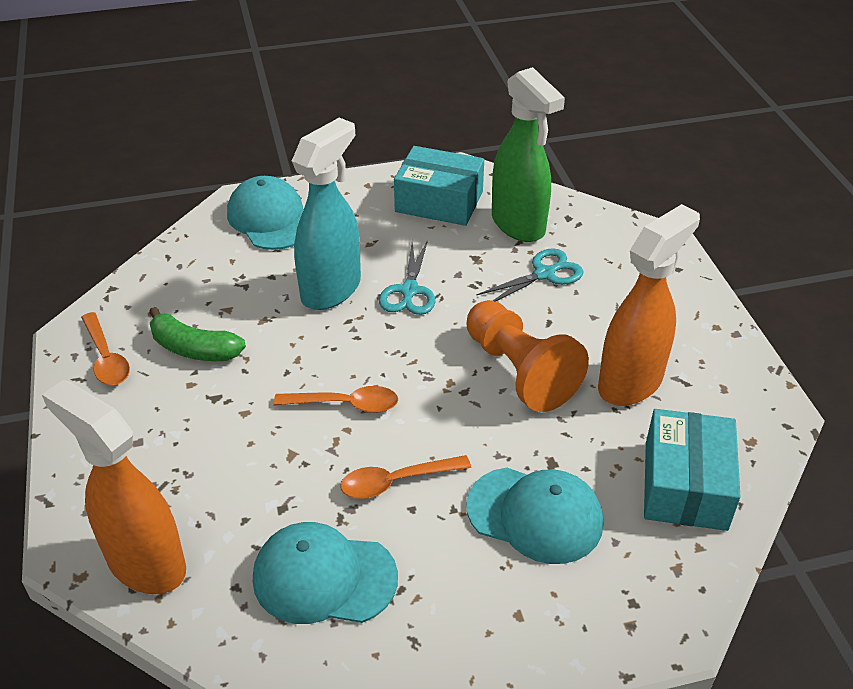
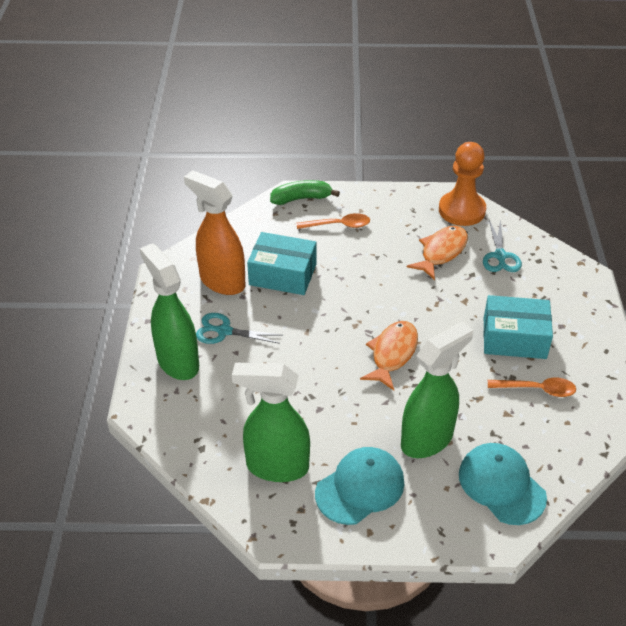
green spray bottle: [492,67,565,242] = 1 -> [140,243,199,380] [232,363,310,482] [401,322,473,458] = 3
orange fish: none = 0 -> [360,321,418,390] [407,226,468,280] = 2
orange spoon: [81,312,130,385] [274,386,398,413] [340,455,471,499] = 3 -> [297,213,370,229] [488,378,576,397] = 2
orange spray bottle: [42,380,186,594] [598,204,700,406] = 2 -> [184,170,246,295] = 1
turquoise cap: [227,176,303,250] [253,522,398,624] [466,468,603,564] = 3 -> [315,447,404,525] [459,443,547,525] = 2
turquoise spray bottle: [292,118,361,310] = 1 -> none = 0

